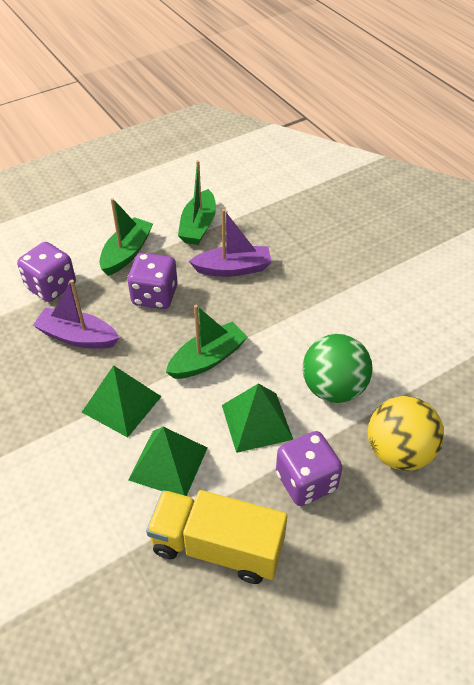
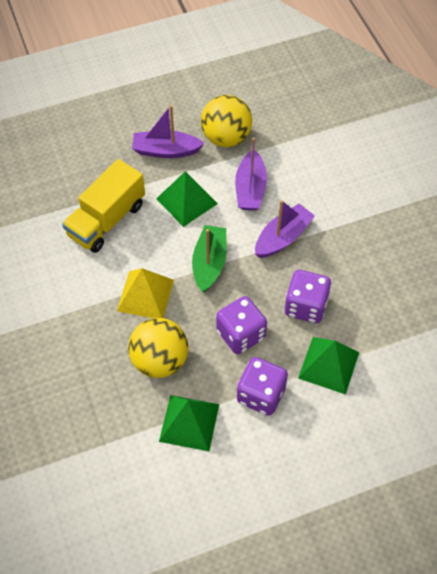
green ball: [303,334,372,403] = 1 -> none = 0
green boat: [99,198,153,276] [166,305,248,379] [178,160,216,245] = 3 -> [192,225,227,293] = 1
purple boat: [33,280,119,349] [189,209,272,277] = 2 -> [132,105,205,158] [235,137,267,211] [255,200,315,258] = 3
yellow ball: [368,396,444,471] = 1 -> [128,318,188,378] [201,95,252,147] = 2
yellow pyramid: none = 0 -> [117,268,174,318] = 1

